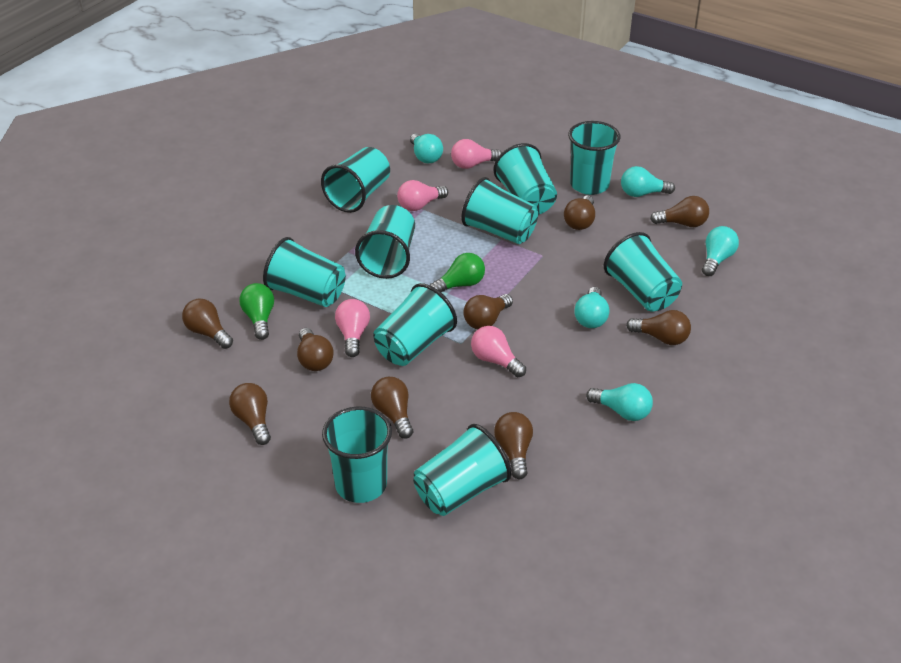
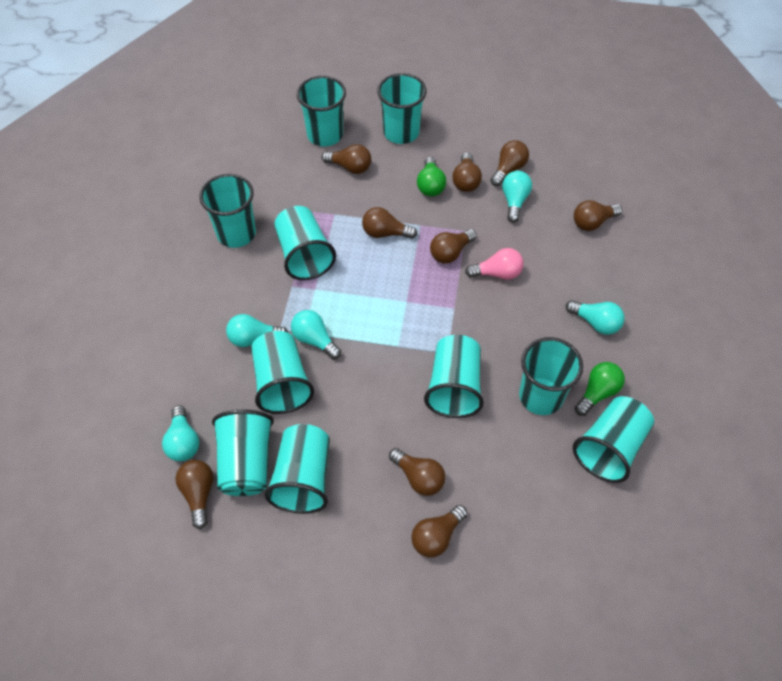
pink light bulb: [335,299,370,357] [397,180,448,211] [451,139,502,169] [471,326,526,377] = 4 -> [465,248,524,280] = 1

